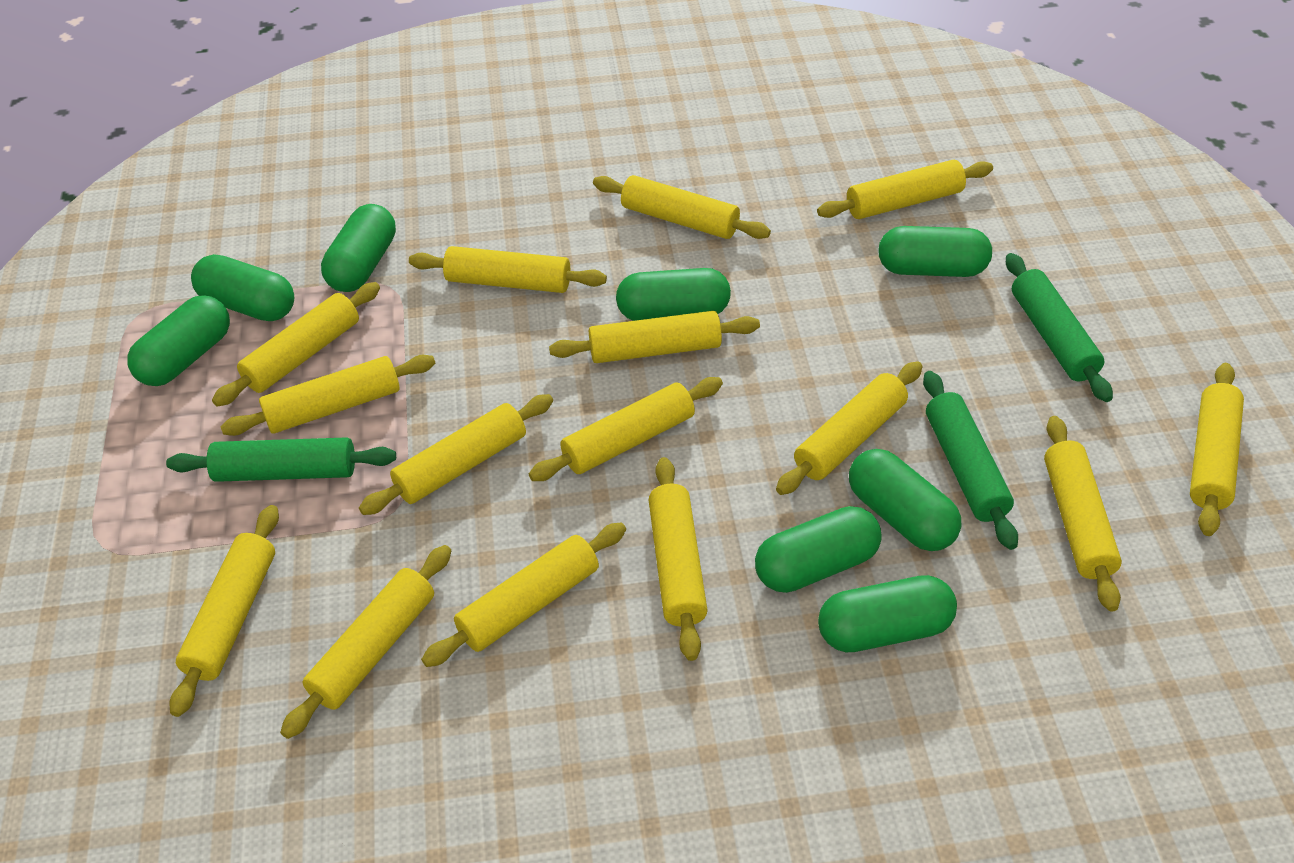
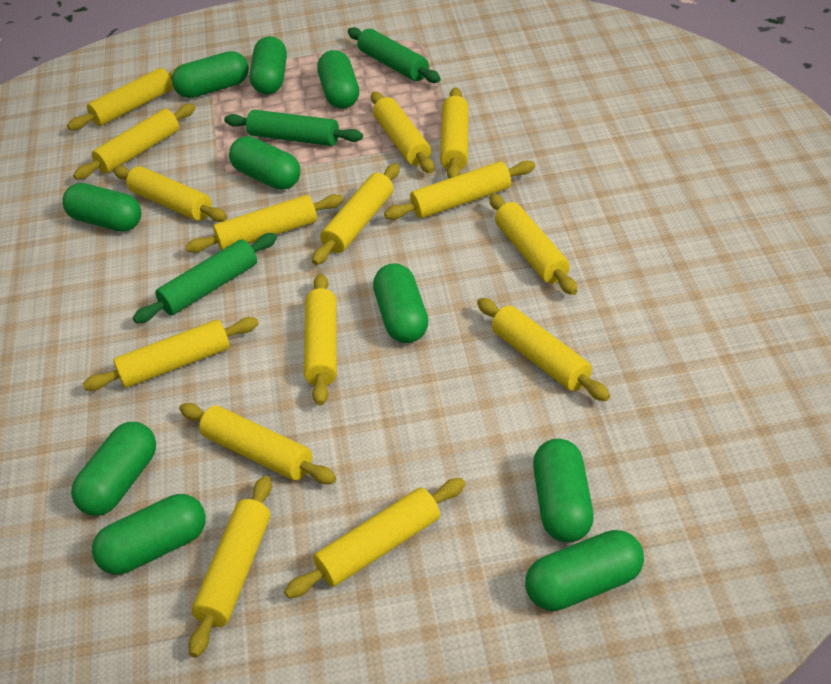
green capsule: [127,295,230,386] [191,254,294,321] [321,204,396,292] [616,268,731,321] [755,506,882,593] [818,575,957,652] [849,449,961,551] [878,226,992,277] = 8 -> [62,183,141,232] [71,422,156,516] [92,494,206,575] [172,51,249,98] [229,136,300,190] [249,36,287,95] [317,50,359,109] [373,263,428,343] [525,530,644,611] [533,439,594,543] = 10

